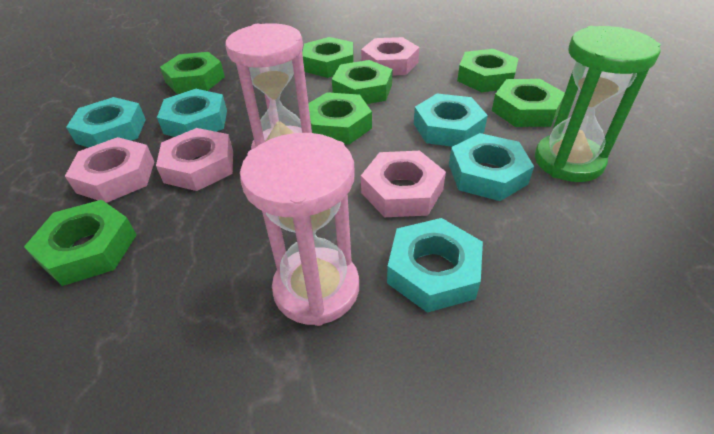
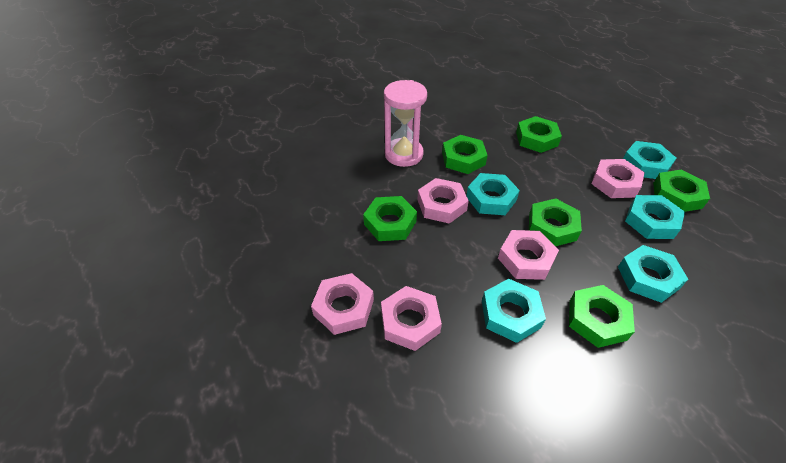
green hourglass: [535,26,661,182] = 1 -> none = 0
green nut: [24,200,137,286] [160,52,225,94] [302,37,354,78] [308,92,372,145] [332,60,393,104] [457,49,519,92] [492,79,565,127] = 7 -> [363,196,417,241] [442,135,488,174] [516,116,562,153] [529,198,582,246] [569,285,635,348] [653,169,710,212] = 6
pink hourglass: [225,23,312,149] [240,133,359,326] = 2 -> [384,80,427,167] = 1
pink nut: [65,137,154,203] [156,128,233,191] [361,37,419,75] [361,151,446,217] = 4 -> [311,273,374,335] [381,286,442,351] [417,178,469,224] [498,230,559,280] [591,159,645,198] = 5

